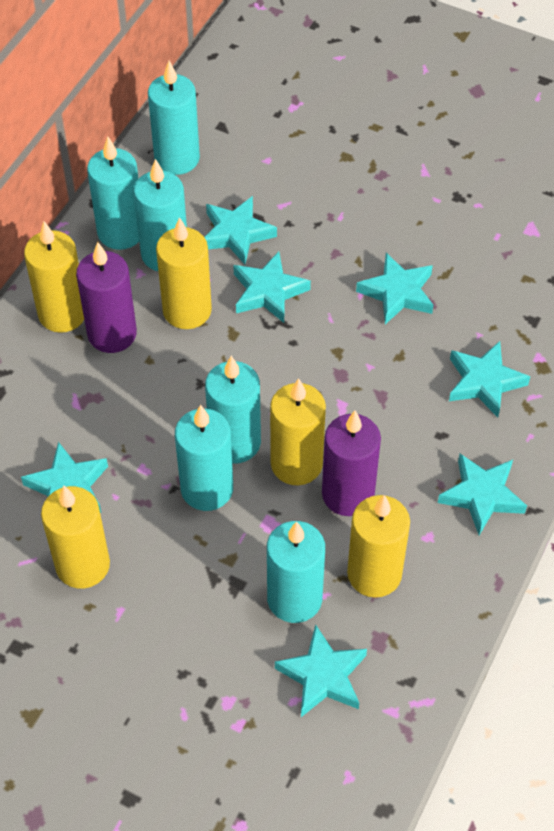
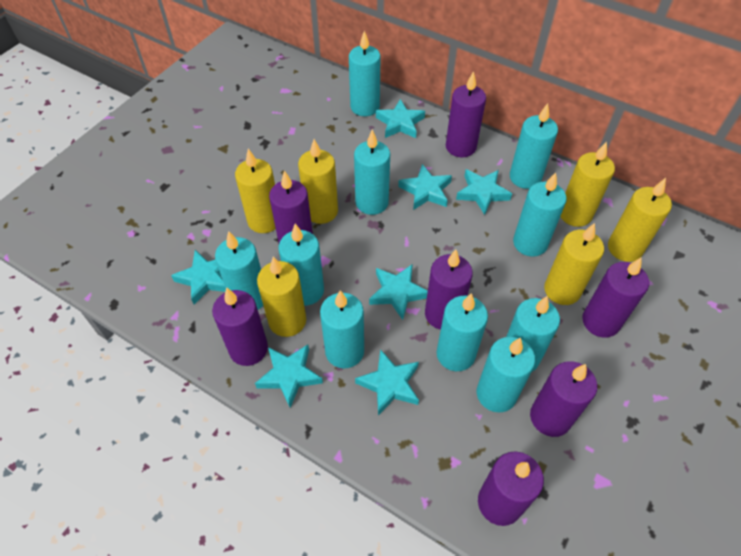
purple candle: [76,242,137,353] [322,411,381,516] = 2 -> [212,287,268,366] [269,170,313,243] [425,250,473,330] [446,71,486,157] [478,452,544,526] [530,361,597,437] [582,257,649,338] = 7
turquoise candle: [87,136,139,250] [133,159,187,271] [148,61,200,175] [175,404,233,511] [205,356,261,464] [267,521,325,623] = 6 -> [215,231,263,310] [279,224,324,306] [320,290,364,368] [349,31,381,116] [354,130,390,215] [437,293,488,371] [477,337,535,413] [506,296,560,372] [510,103,558,189] [513,172,566,257] = 10
yellow candle: [24,221,84,333] [41,486,110,589] [156,217,212,329] [270,378,326,485] [347,495,410,598] = 5 -> [235,149,276,233] [257,257,306,337] [298,139,338,224] [544,223,604,305] [560,142,615,227] [608,178,672,262] = 6

